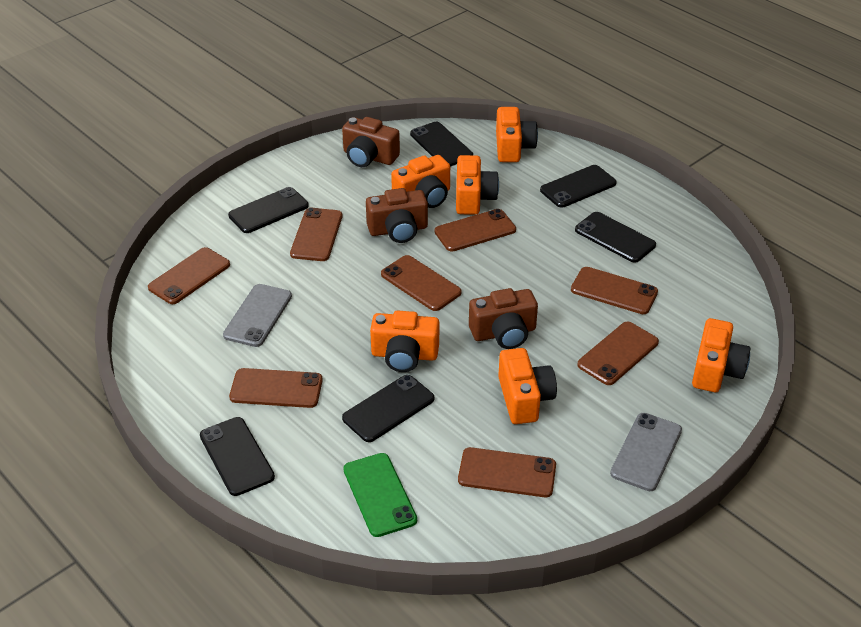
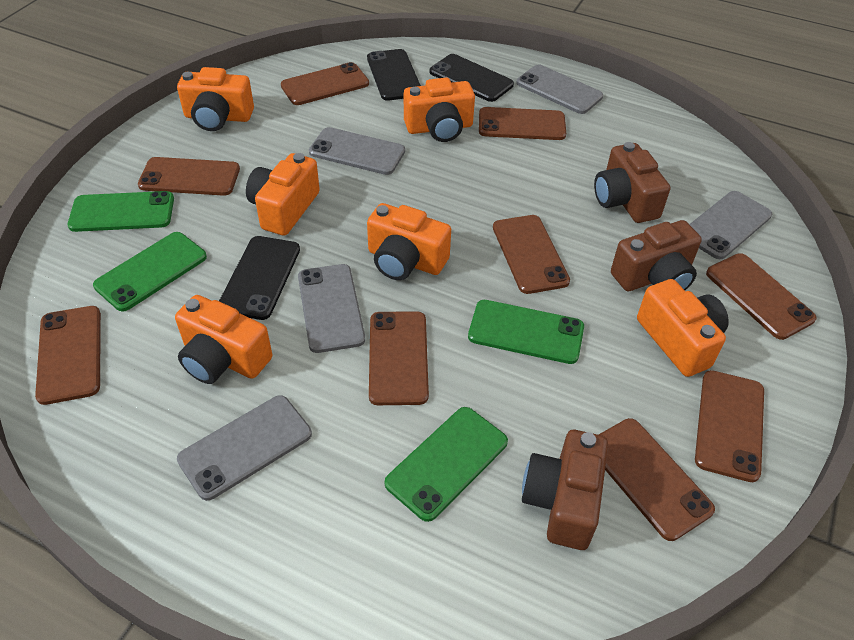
black phone: [200,417,275,496] [228,187,309,233] [342,375,434,442] [410,122,473,167] [540,165,617,208] [575,212,656,263] = 6 -> [219,236,300,320] [367,49,421,101] [429,54,514,102] = 3
brown phone: [148,247,230,304] [229,368,323,408] [290,208,342,261] [381,255,462,311] [434,209,516,252] [458,447,556,497] [571,267,658,314] [577,321,659,385] = 8 -> [35,306,101,405] [138,157,240,196] [281,62,369,105] [369,311,429,405] [479,107,566,140] [493,215,570,294] [599,418,715,541] [695,370,764,482] [706,253,817,340] = 9
green phone: [343,453,417,537] = 1 -> [68,191,174,232] [93,232,207,312] [385,407,508,522] [468,300,584,364] = 4
grey phone: [223,284,292,347] [610,413,682,491] = 2 -> [177,395,312,501] [298,264,365,353] [309,127,405,175] [516,65,603,114] [689,191,772,259] = 5

